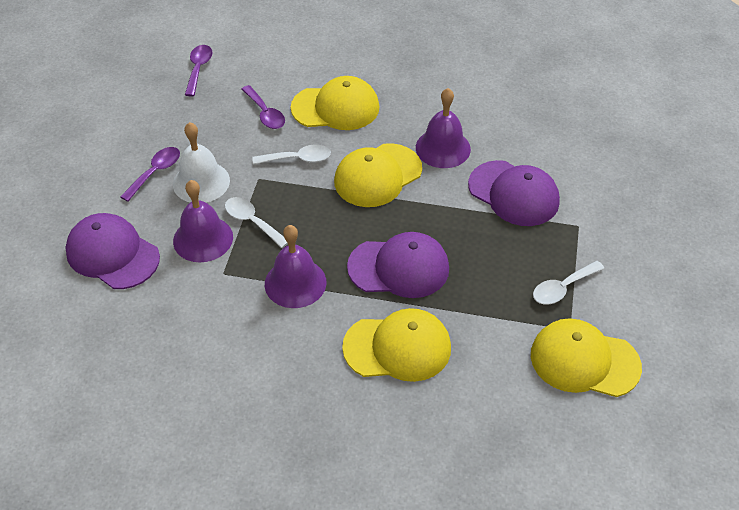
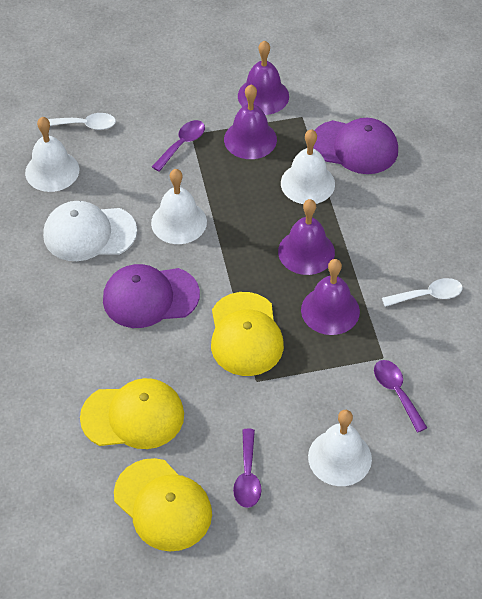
purple bell: [173,180,233,262] [265,225,326,308] [416,88,471,168] = 3 -> [224,85,277,159] [238,40,289,115] [278,199,335,275] [301,259,360,335] = 4
purple cap: [65,213,160,289] [347,232,449,298] [468,160,560,226] = 3 -> [103,264,200,328] [313,118,398,174] = 2
white bell: [173,122,230,203] = 1 -> [25,117,79,192] [151,169,207,244] [281,129,335,204] [308,410,372,486] = 4
white cap: none = 0 -> [43,201,137,261] = 1
white spoon: [225,197,288,248] [252,144,331,165] [533,261,604,305] = 3 -> [48,113,116,130] [382,278,463,307] = 2
yellow cap: [291,76,379,130] [334,143,422,207] [342,308,451,382] [531,318,642,397] = 4 -> [80,378,184,449] [114,458,212,551] [211,292,284,376] = 3

